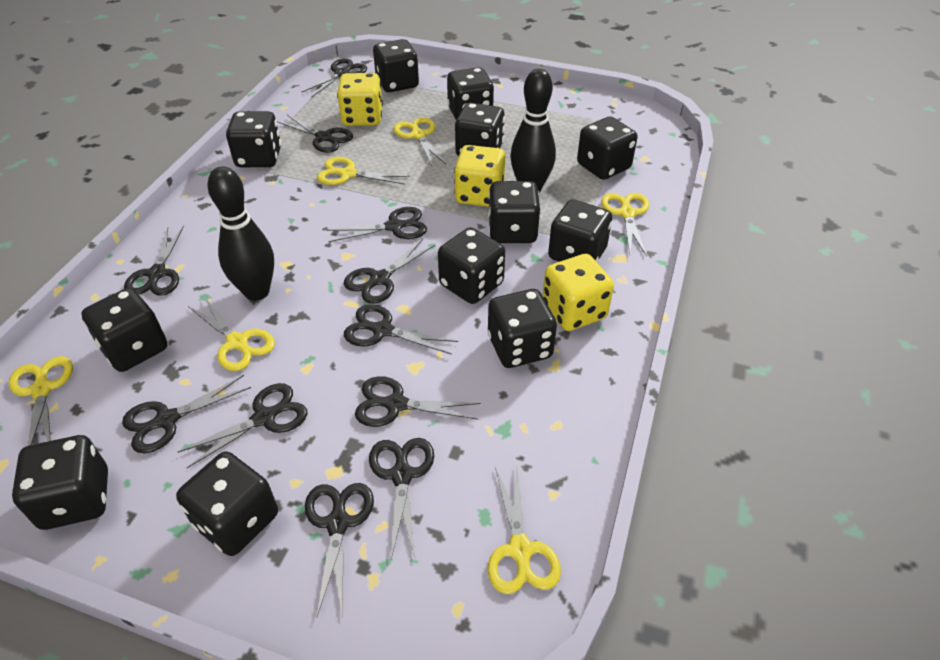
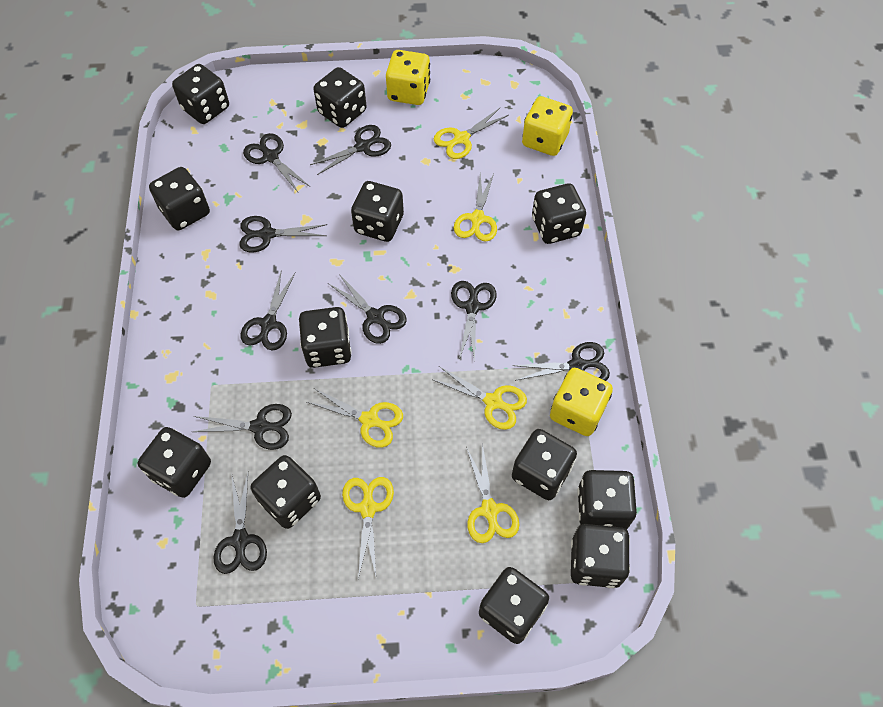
black bowling pin: [207,166,274,301] [510,69,556,193] = 2 -> none = 0
black scissors: [122,375,251,453] [124,226,184,296] [178,383,308,468] [277,114,353,153] [301,58,367,98] [305,483,374,618] [326,207,427,242] [344,239,435,304] [344,304,458,355] [355,376,481,427] [369,438,434,559] = 11 -> [193,404,292,450] [213,473,267,574] [239,216,327,252] [240,272,296,350] [243,133,309,192] [310,125,391,175] [328,274,407,344] [451,281,496,362] [512,342,610,381] = 9

